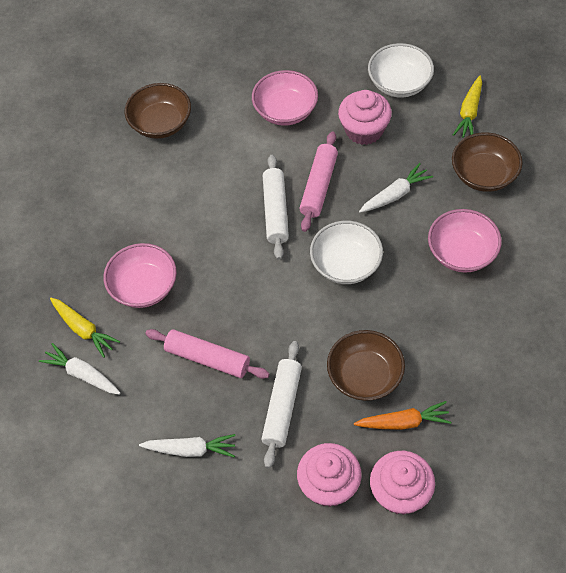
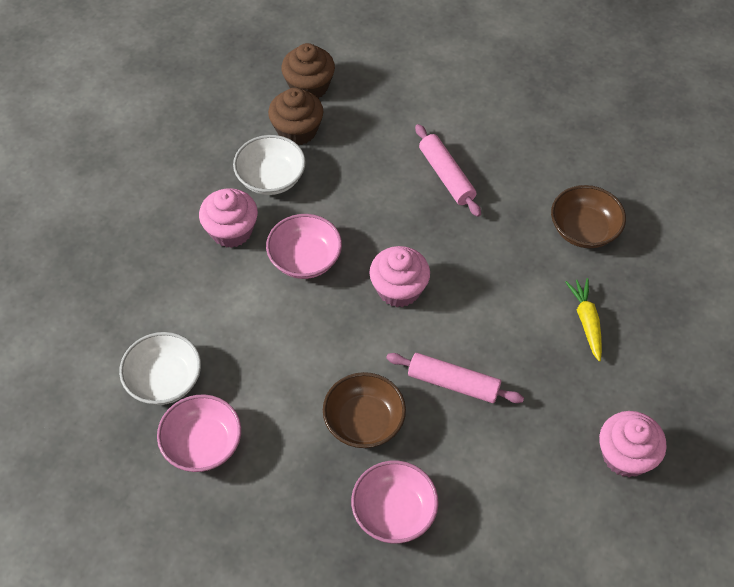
brown bowl: [125,83,191,139] [327,330,405,401] [452,132,523,192] = 3 -> [323,372,406,448] [551,185,626,248] = 2
brown cupcake: none = 0 -> [268,88,323,145] [281,43,335,98] = 2
orange carrot: [354,401,451,430] = 1 -> none = 0
white carrot: [39,343,120,395] [139,434,236,457] [359,163,433,213] = 3 -> none = 0
white rolling pin: [261,341,302,468] [263,155,289,260] = 2 -> none = 0
yellow carrot: [50,298,120,358] [453,76,482,138] = 2 -> [565,278,602,362] = 1

